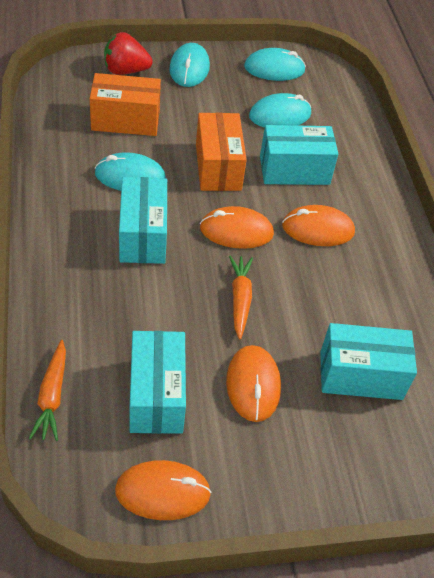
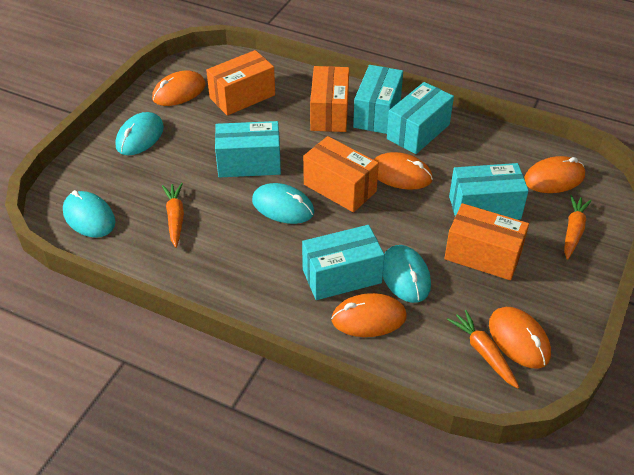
orange box: [90,73,161,136] [196,113,247,191] = 2 -> [206,50,275,116] [303,136,379,212] [310,66,349,132] [444,203,529,280] = 4
orange carrot: [29,340,66,441] [229,256,253,339] = 2 -> [162,183,184,248] [447,310,520,389] [564,195,592,260] = 3
orange mouse: [115,460,211,520] [200,206,274,249] [226,345,281,422] [282,205,355,246] = 4 -> [152,70,206,106] [331,293,406,337] [374,152,433,190] [489,307,551,369] [524,156,585,193] = 5
red strawberry: [104,32,153,75] = 1 -> none = 0
turquoise box: [119,177,167,264] [130,331,186,434] [260,125,338,185] [320,323,417,400] = 4 -> [215,121,281,178] [302,225,385,300] [353,65,403,134] [387,82,454,154] [449,163,529,220] = 5

